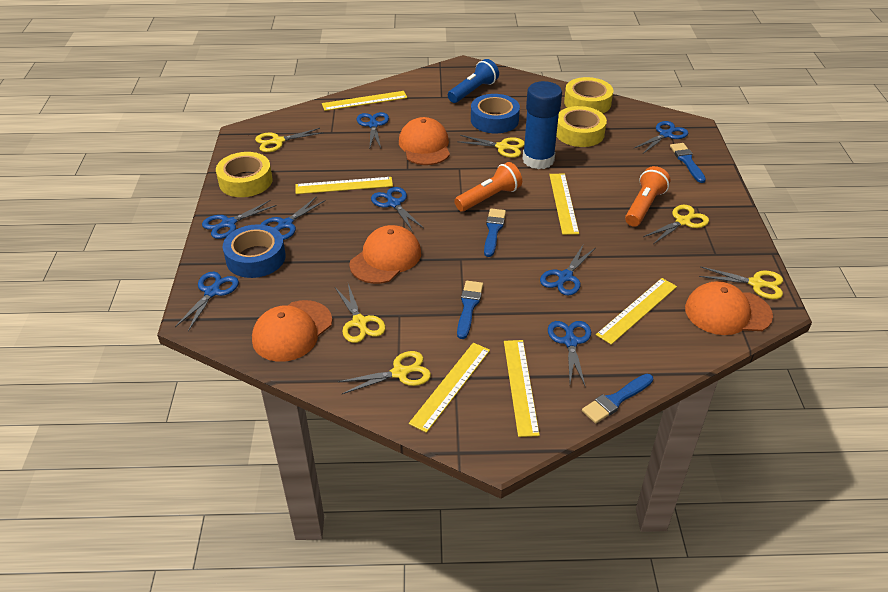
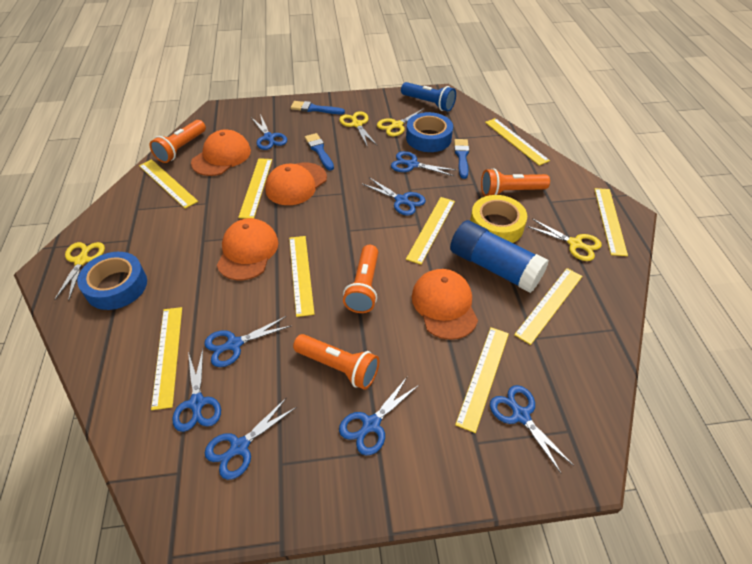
blue brush: [457,281,483,339] [484,209,506,257] [582,374,653,423] [670,143,706,183] = 4 -> [291,101,345,114] [305,133,334,171] [454,139,469,179] = 3
orange flashlight: [454,162,522,211] [625,166,671,227] = 2 -> [150,120,206,163] [293,334,379,390] [343,245,378,313] [481,168,550,196] = 4
yellow ruler: [296,177,393,194] [322,91,407,111] [409,343,490,433] [504,340,540,437] [549,173,579,235] [596,278,677,345] = 6 -> [139,159,198,209] [151,307,182,410] [238,158,272,219] [289,236,314,317] [406,197,455,265] [455,327,509,433] [485,118,550,166] [514,268,582,345] [594,188,628,256] = 9
yellow scissors: [255,128,322,152] [335,284,386,343] [338,351,431,394] [457,135,525,158] [643,205,709,244] [699,266,783,299] = 6 -> [54,242,105,301] [339,111,377,146] [377,108,424,136] [526,219,602,261] = 4
yellow tape: [216,152,273,197] [556,106,607,147] [564,77,613,113] = 3 -> [470,195,527,243] = 1

